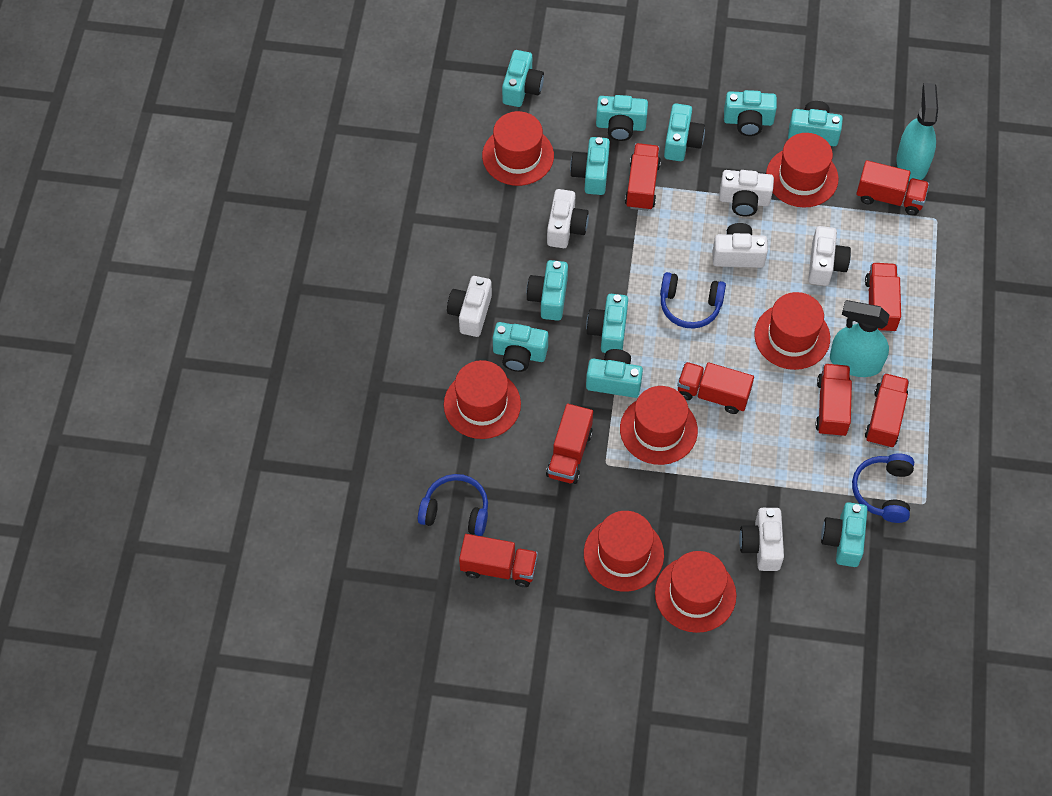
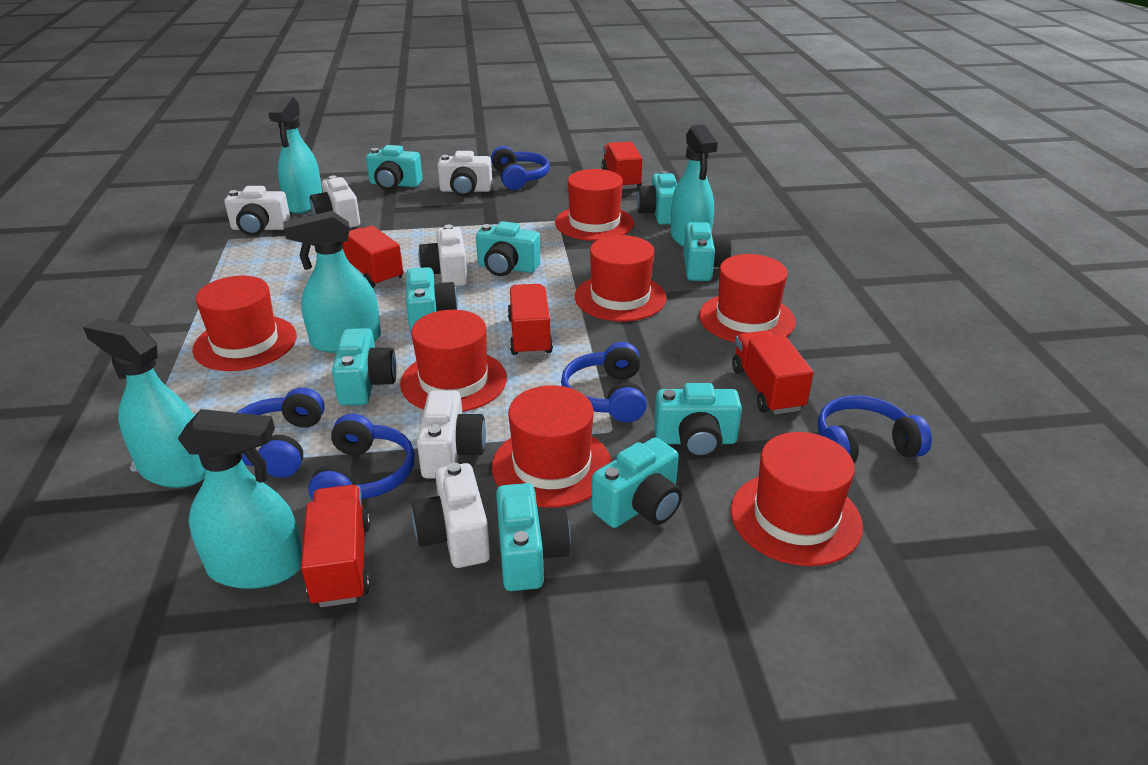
blue headphones: [418,474,488,536] [660,272,726,329] [852,453,914,523] = 3 -> [236,387,325,478] [308,413,415,500] [491,146,550,190] [561,342,647,423] [818,395,932,463] = 5
red truck: [459,534,538,587] [546,404,593,484] [625,143,661,211] [677,362,754,414] [815,364,852,437] [856,160,929,215] [865,263,901,333] [865,373,909,448] = 8 -> [301,485,370,607] [343,226,403,288] [507,284,553,356] [601,142,642,189] [732,331,813,414] = 5
turquoise camera: [493,322,548,372] [502,50,544,107] [526,260,568,321] [570,137,610,195] [586,294,628,353] [586,349,643,398] [596,95,648,141] [664,104,705,161] [724,90,777,136] [788,101,843,146] [821,502,868,567] = 11 -> [332,328,397,406] [366,145,423,190] [406,267,458,332] [476,221,540,276] [496,483,571,591] [592,437,682,528] [637,171,677,225] [654,383,742,459] [683,222,732,281] = 9
turquoise spray bottle: [830,300,890,377] [896,83,938,181] = 2 -> [83,318,205,488] [178,409,302,589] [269,96,322,214] [283,211,381,353] [671,125,718,247] = 5

